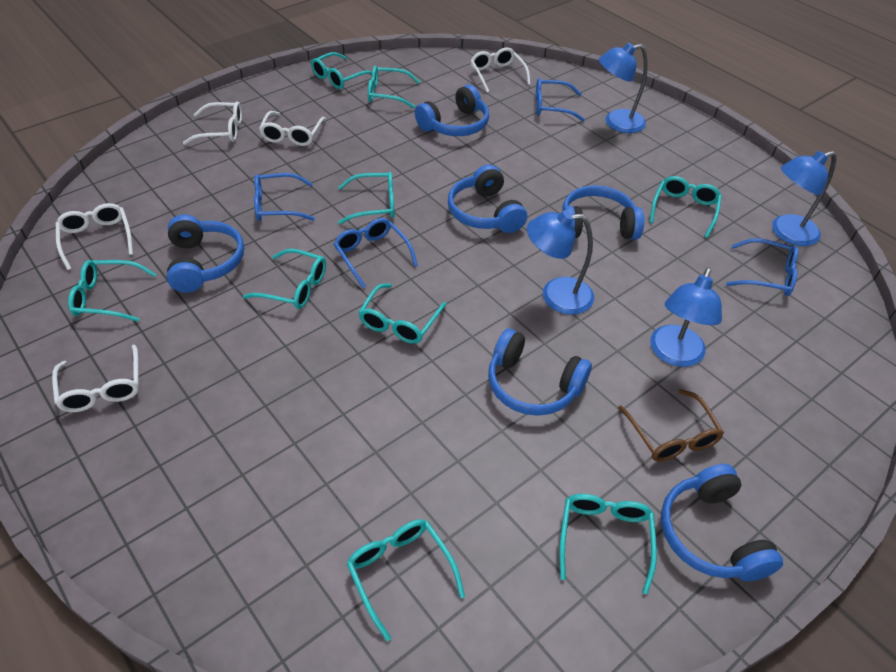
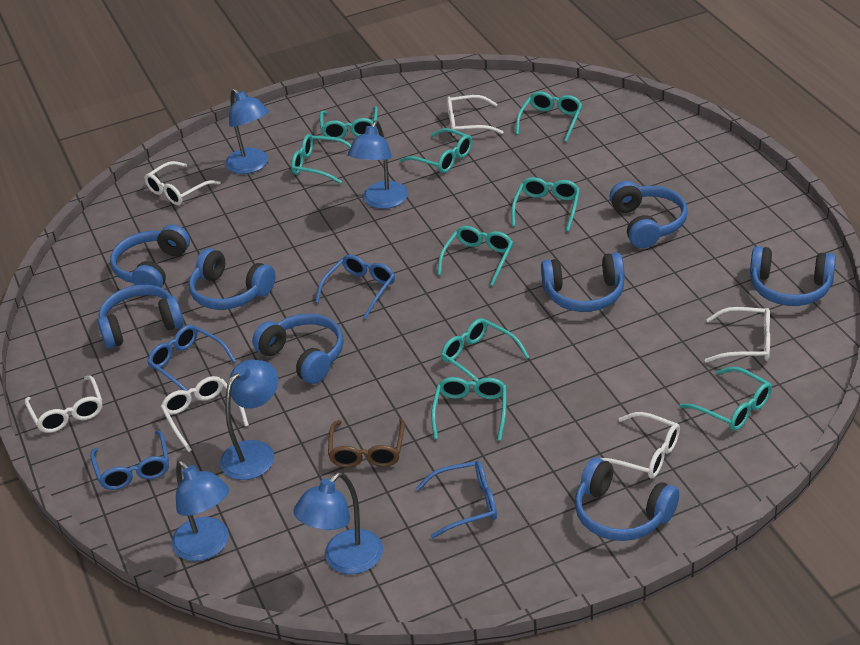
blue headphones: [167,215,244,293] [415,85,489,136] [448,164,527,233] [488,329,592,416] [562,185,644,240] [661,464,783,581] = 6 -> [98,284,184,349] [110,225,190,288] [189,248,276,310] [252,314,344,384] [541,253,625,312] [575,457,679,541] [609,181,688,248] [750,246,836,306] = 8
blue lamp: [527,210,594,315] [599,43,647,133] [650,268,722,367] [772,151,837,246] = 4 -> [171,460,229,561] [220,359,278,480] [225,88,269,174] [293,472,383,574] [348,121,408,209] = 5
white glasses: [52,345,139,412] [56,203,133,270] [183,101,242,145] [259,111,326,146] [470,48,531,93] = 5 -> [25,375,102,433] [144,161,220,205] [161,376,249,452] [447,95,503,136] [601,412,680,478] [705,307,770,363] = 6

